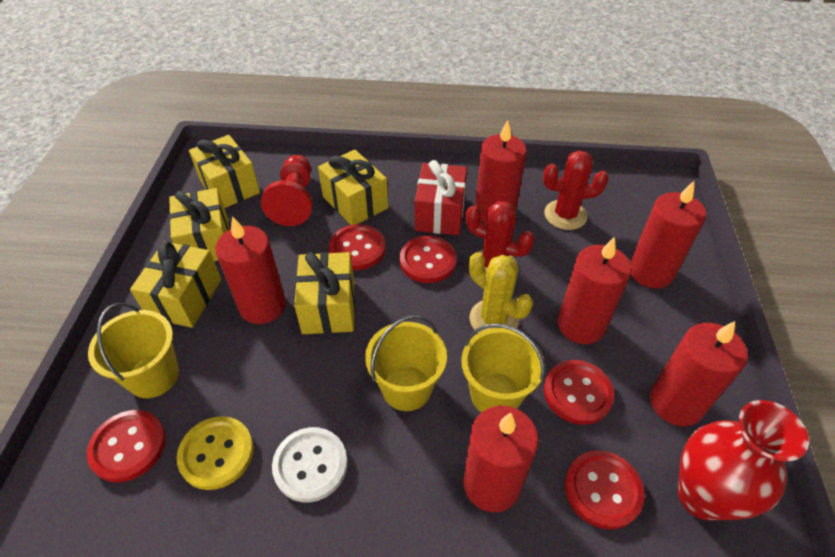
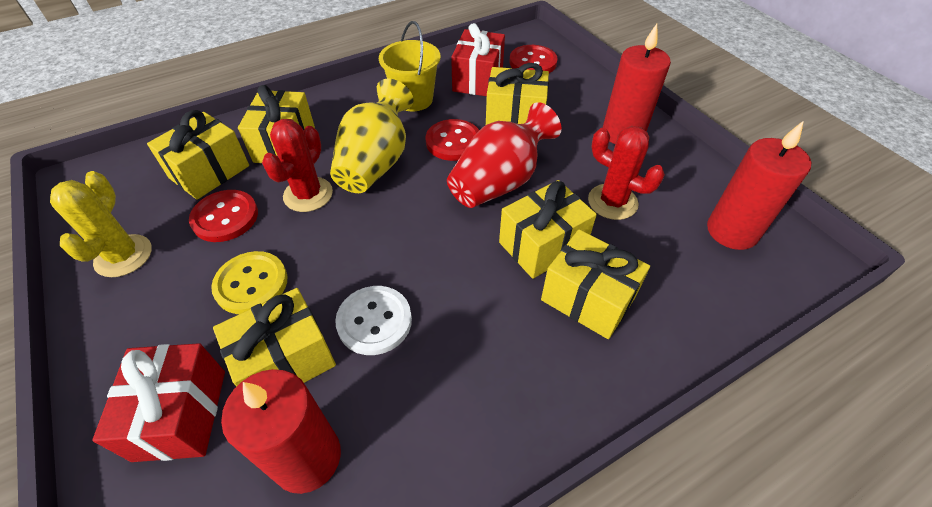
red button: [87,410,166,482] [329,224,386,270] [399,236,457,283] [544,360,614,425] [565,450,645,530] = 5 -> [189,190,258,242] [426,119,480,161] [509,45,558,73] = 3
red candle: [215,216,286,324] [463,406,539,512] [475,120,527,223] [557,236,631,344] [630,181,706,288] [650,321,748,426] = 6 -> [221,369,341,494] [602,24,671,144] [707,121,812,250] = 3
red gift: [415,160,467,235] = 1 -> [92,343,225,462] [451,23,505,96] = 2
red pawn: [261,155,312,226] = 1 -> none = 0
yellow bucket: [88,303,179,398] [365,315,447,411] [461,323,545,412] = 3 -> [379,21,441,111] = 1
yellow gift: [130,241,221,328] [169,188,229,261] [189,135,260,208] [294,252,355,334] [318,150,388,225] = 5 -> [147,110,249,200] [213,288,336,387] [238,85,315,163] [486,63,549,125] [499,180,597,279] [541,229,650,339] = 6
yellow vase: none = 0 -> [330,79,413,193] = 1

